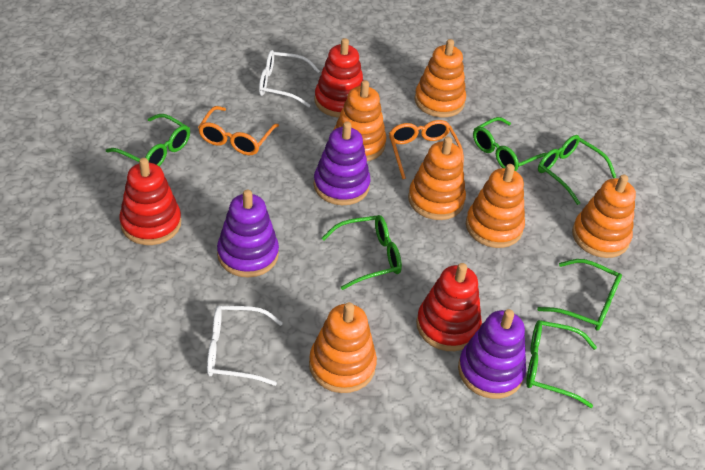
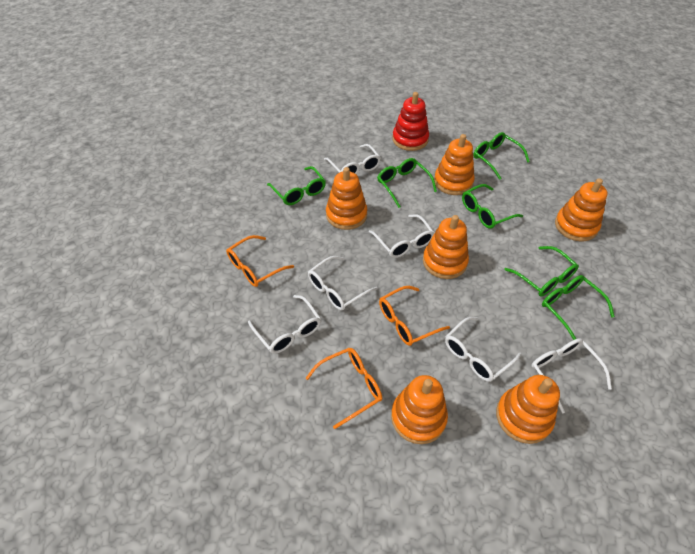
orange glasses: [198,106,279,155] [389,120,464,179] = 2 -> [226,235,294,287] [306,348,382,429] [379,286,450,346] = 3
purple stacking toy: [217,190,279,277] [314,122,371,205] [458,309,526,399] = 3 -> none = 0
red stacking toy: [119,158,181,245] [314,38,363,118] [416,263,482,351] = 3 -> [392,92,429,151] = 1
white glasses: [207,306,283,386] [259,50,320,108] = 2 -> [248,295,321,354] [308,256,378,311] [324,144,381,174] [369,214,434,258] [445,317,521,382] [531,338,612,413] = 6

